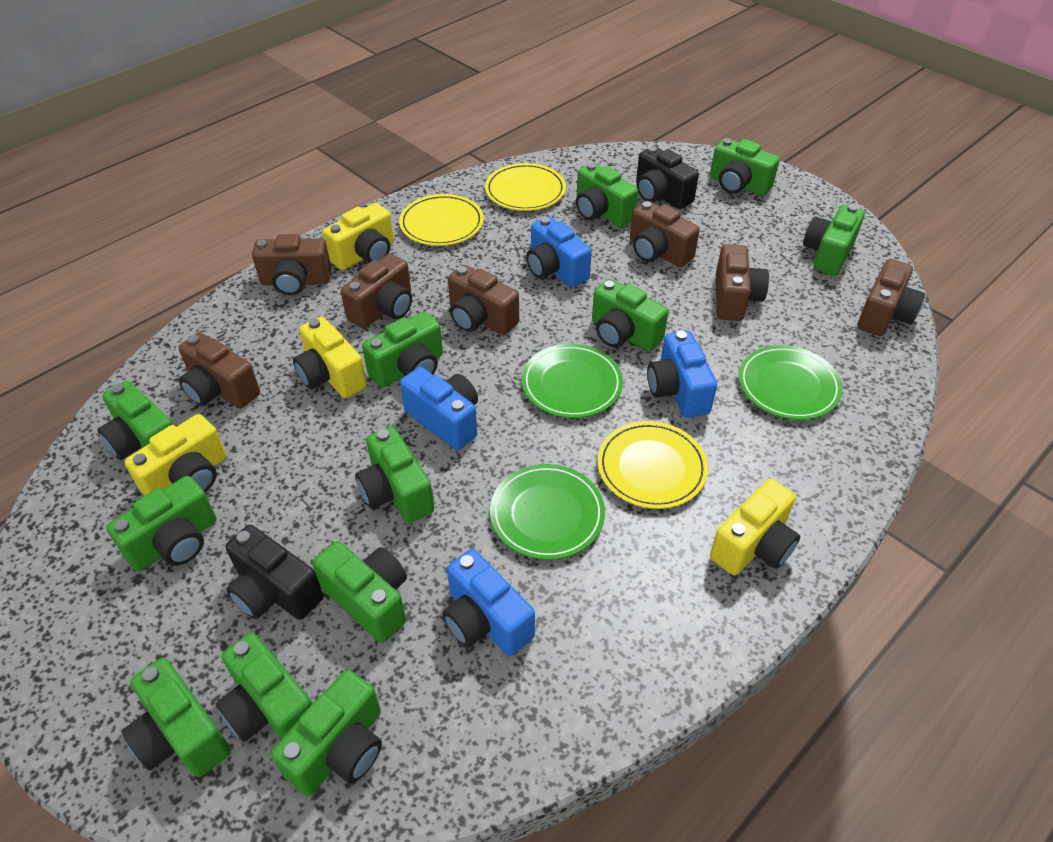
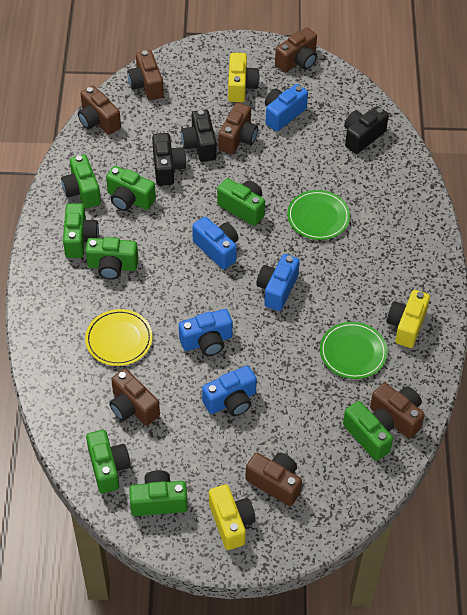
black camera: [225,525,323,620] [636,146,699,209] = 2 -> [152,133,186,186] [181,110,216,162] [344,106,389,154] = 3
blue camera: [400,367,478,450] [442,549,535,656] [526,216,592,288] [647,331,717,418] = 4 -> [179,309,233,356] [192,217,238,269] [202,365,257,416] [256,254,300,311] [265,84,308,132] = 5
green camera: [97,381,173,460] [106,476,216,571] [122,658,231,777] [216,633,312,742] [271,670,382,796] [313,541,407,643] [355,426,434,523] [362,312,443,387] [576,163,638,227] [592,279,668,352] [710,138,780,196] [803,204,865,276] = 12 -> [61,154,101,208] [63,203,99,258] [85,237,138,280] [86,430,130,494] [106,166,156,211] [129,470,188,516] [217,178,265,226] [343,401,394,461] = 8
green plate: [490,464,605,560] [522,344,623,418] [739,345,842,420] = 3 -> [287,190,350,240] [320,322,387,379] = 2
yellow camera: [125,414,226,496] [293,317,367,398] [323,203,394,270] [710,479,800,575] = 4 -> [209,484,256,550] [228,53,260,102] [387,290,430,348] = 3
yellow plate: [399,194,484,246] [485,163,566,211] [598,421,708,509] = 3 -> [85,309,153,366] = 1

